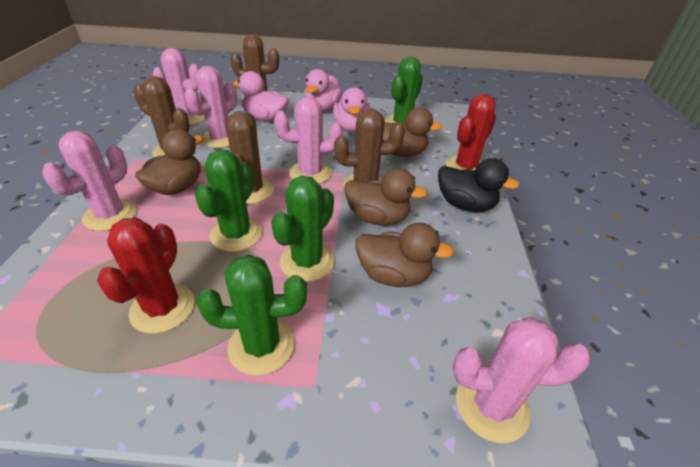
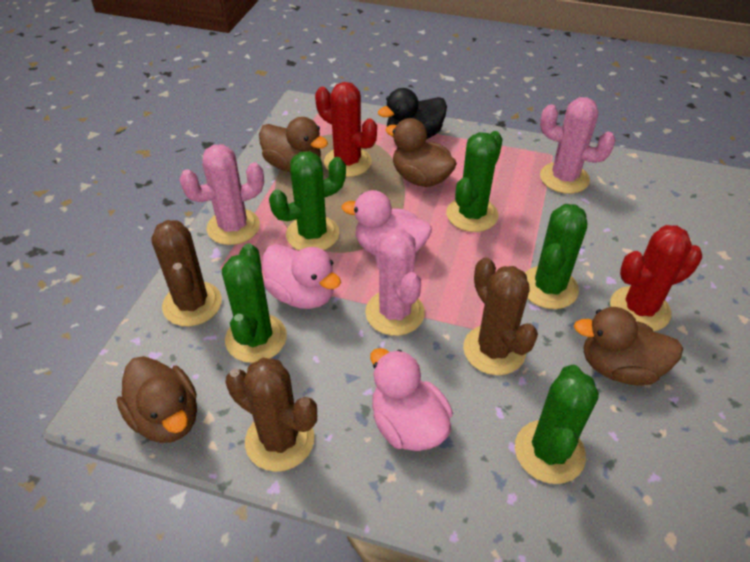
brown cactus: [133,76,189,157] [226,111,274,204] [230,34,279,100] [334,109,405,188] = 4 -> [151,220,222,326] [225,358,317,472] [463,257,538,375] = 3
green cactus: [195,150,262,252] [196,254,307,376] [271,176,335,282] [385,56,423,123] = 4 -> [222,244,287,363] [269,151,346,251] [446,131,503,232] [515,365,599,484] [525,204,587,309] = 5
pink cactus: [42,131,137,231] [153,48,205,125] [184,66,237,148] [274,97,343,184] [453,317,591,443] = 5 -> [179,144,264,245] [365,229,425,336] [540,97,616,194] = 3

